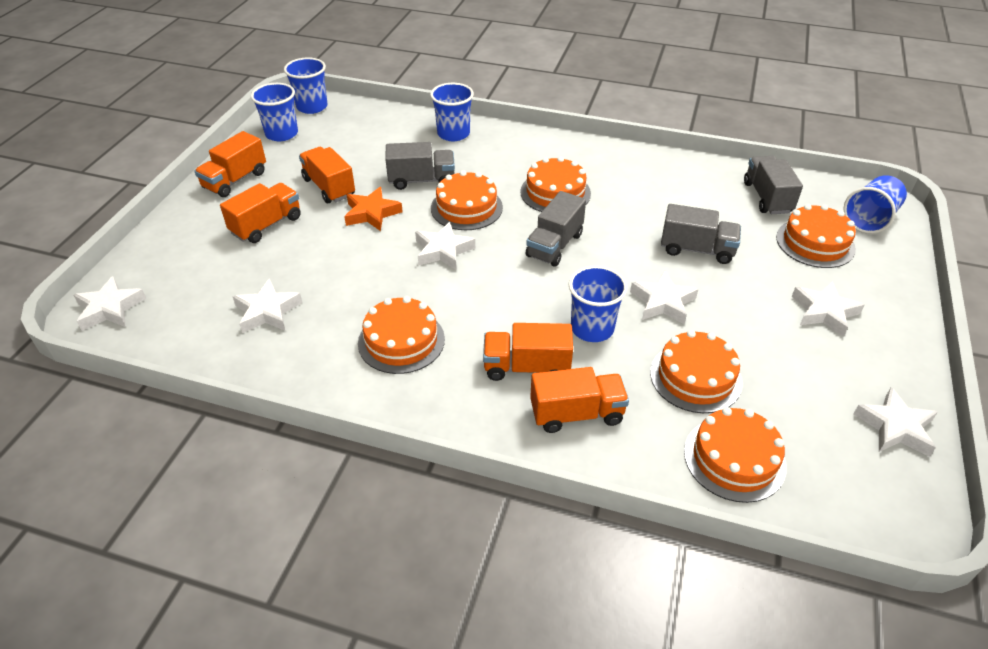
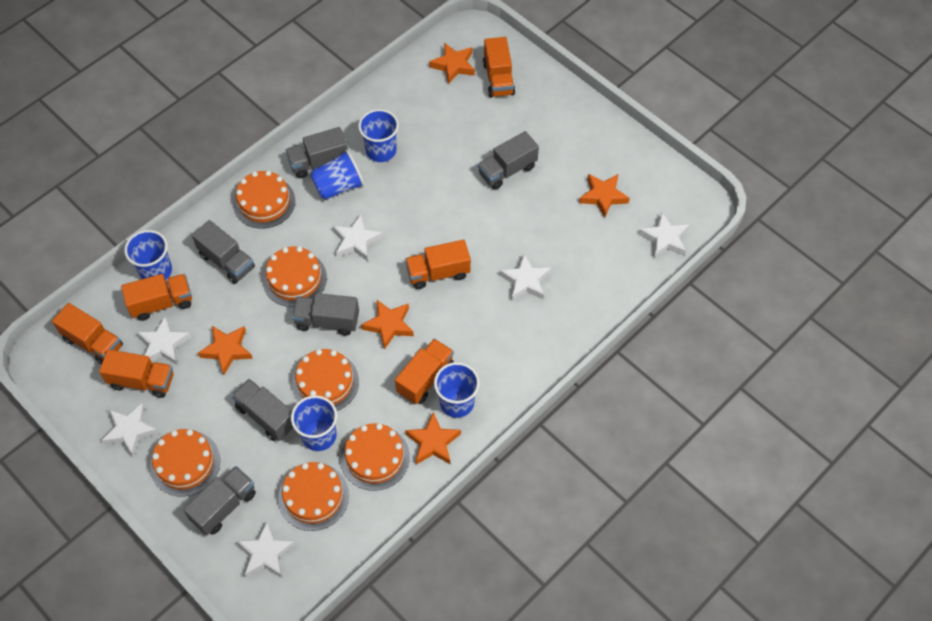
grey truck: [385,142,455,190] [526,191,586,267] [661,204,741,264] [744,156,803,214] = 4 -> [183,466,256,536] [192,220,255,284] [231,379,294,441] [286,127,348,178] [292,293,359,336] [478,131,539,190] = 6
orange star: [344,187,403,231] = 1 -> [198,326,253,375] [361,300,414,350] [405,412,461,465] [429,43,475,84] [579,174,630,218] = 5
orange truck: [194,131,266,197] [220,183,301,243] [299,147,355,203] [483,323,573,381] [530,367,629,433] = 5 -> [52,303,123,364] [99,349,174,398] [121,274,192,321] [395,339,454,404] [405,240,471,289] [483,37,515,98] = 6

